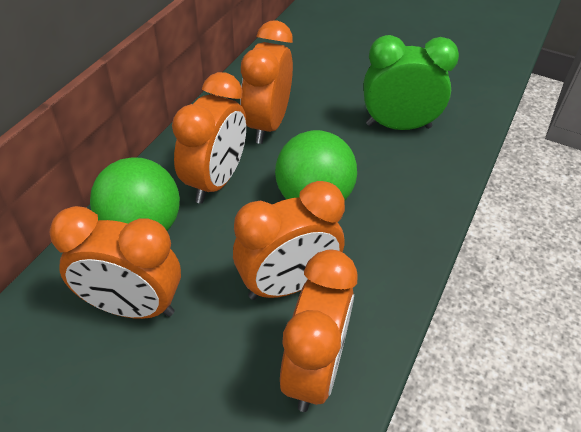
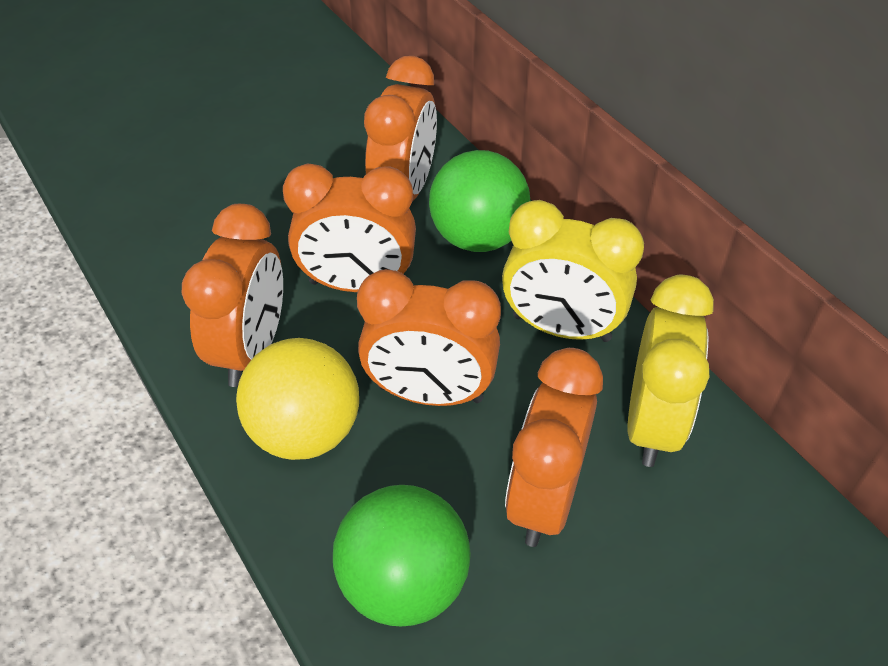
green clock: [363,35,459,130] = 1 -> none = 0
yellow ball: none = 0 -> [236,338,359,460] = 1
yellow clock: none = 0 -> [502,200,644,342] [627,275,714,467] = 2

